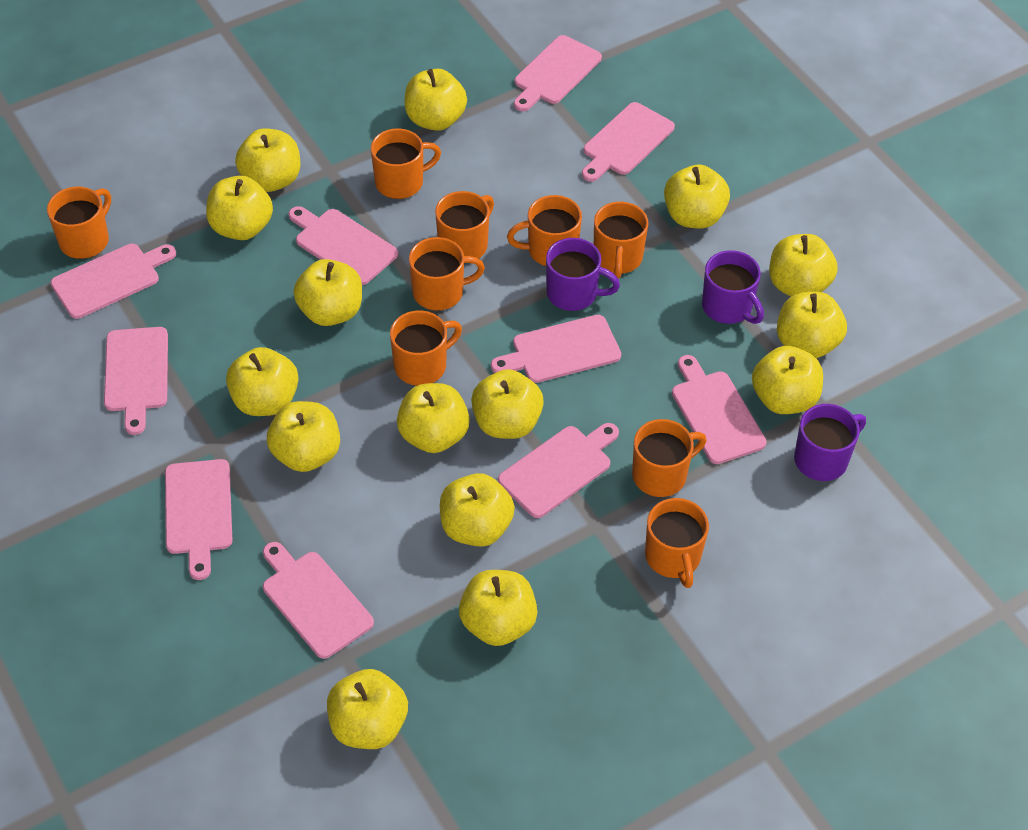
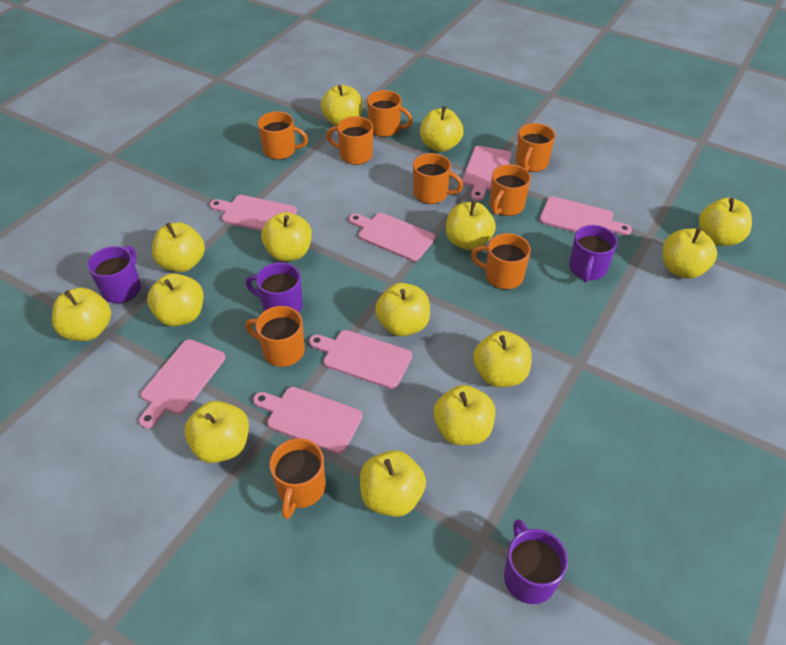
pink cutting board: [51,244,176,319] [104,327,168,435] [165,459,233,580] [263,542,374,659] [289,206,398,285] [491,315,621,383] [498,423,619,518] [514,35,602,111] [582,102,675,182] [672,355,767,464] = 10 -> [139,339,225,429] [209,195,297,231] [253,387,362,454] [309,330,412,389] [349,213,435,261] [462,146,511,201] [540,196,632,235] = 7
purple mug: [546,238,620,311] [702,250,764,324] [794,404,866,481] = 3 -> [87,246,141,303] [246,262,303,313] [504,519,568,604] [569,225,618,283] = 4
yellow apple: [206,175,273,240] [226,347,299,416] [235,128,300,192] [267,401,340,472] [293,259,362,326] [327,669,408,749] [397,383,470,453] [405,69,467,131] [440,473,515,547] [459,570,537,646] [471,369,544,439] [664,165,730,229] [752,346,823,414] [769,234,838,296] [777,292,847,358] = 15 -> [52,288,111,341] [147,273,203,326] [152,222,205,272] [184,401,249,463] [261,212,312,261] [321,85,363,126] [360,450,426,517] [375,283,430,336] [420,106,463,152] [433,385,495,445] [446,201,496,250] [473,331,532,387] [663,228,717,279] [699,198,752,246] = 14

